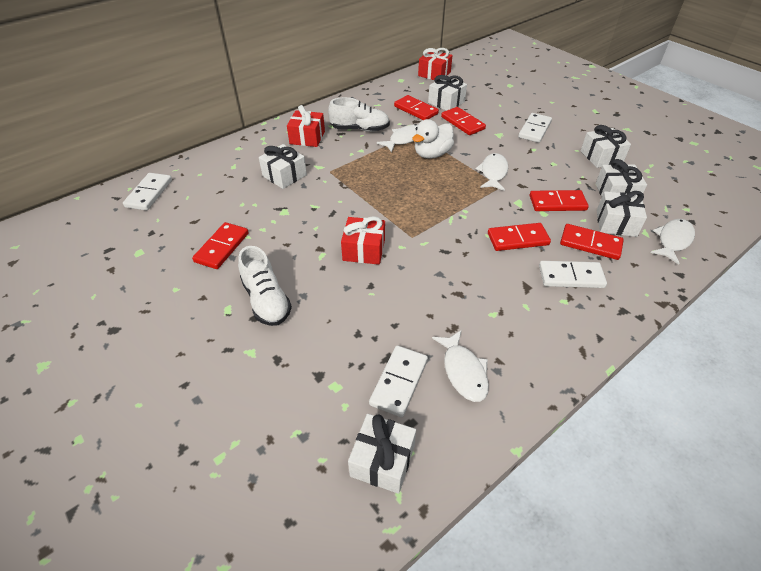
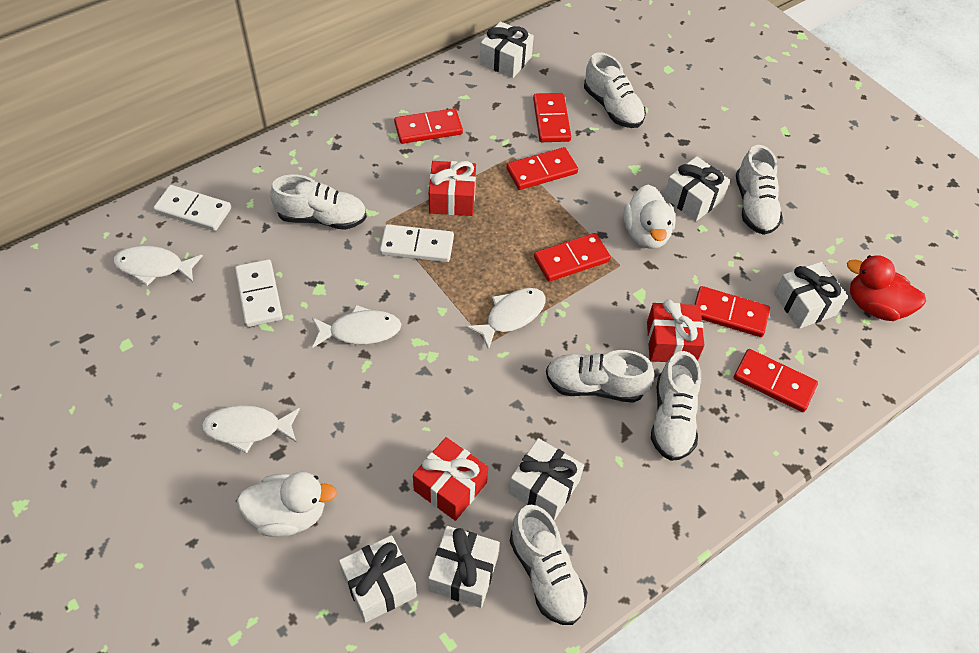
red duck: none = 0 -> [847,255,926,321] = 1
white domino: [123,173,172,211] [369,346,428,417] [518,113,552,143] [539,261,607,288] = 4 -> [153,185,231,231] [235,259,283,327] [380,224,454,262] = 3
white duck: [412,119,454,159] = 1 -> [237,472,337,537] [624,185,676,249] = 2
white shoe: [238,246,292,326] [328,97,390,132] = 2 -> [270,175,367,230] [510,505,587,625] [546,350,654,403] [584,52,646,128] [651,351,701,461] [736,145,783,235] = 6

